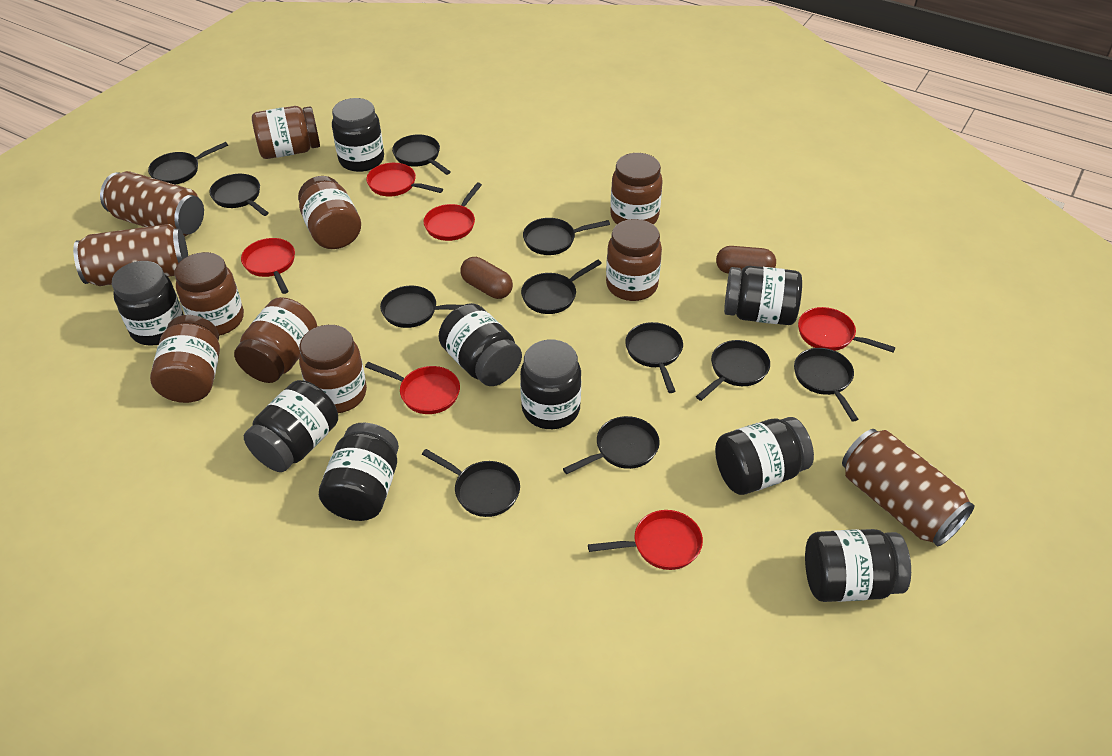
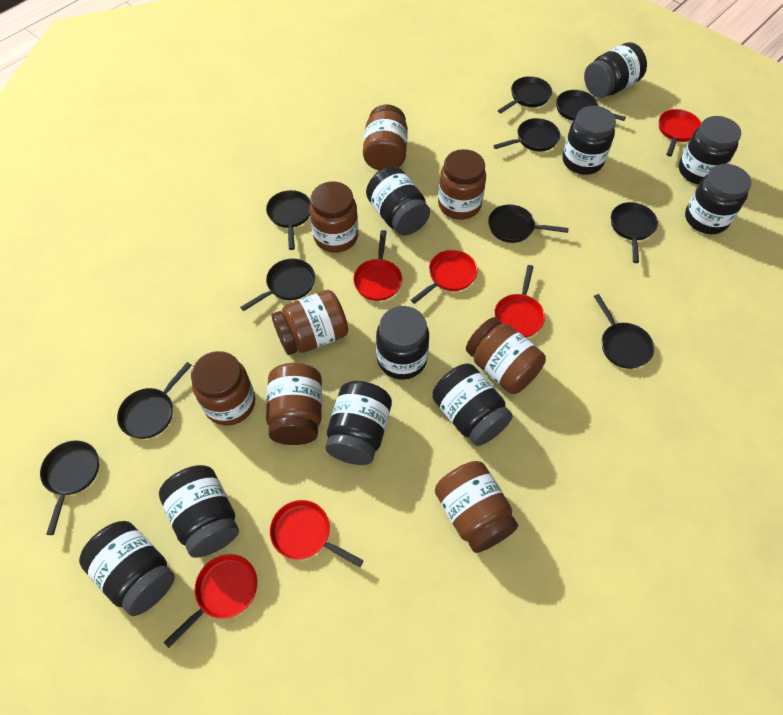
black jar: [112,261,184,346] [244,380,338,472] [319,422,399,521] [332,98,384,172] [439,303,522,386] [520,340,581,429] [715,417,814,495] [724,266,802,325] [805,529,911,602] = 9 -> [79,521,175,616] [159,465,239,558] [325,381,392,465] [366,167,430,235] [376,306,429,380] [432,364,513,446] [562,106,616,175] [584,42,647,98] [679,116,741,185] [685,164,751,234] = 10
black pan: [148,142,228,185] [209,174,269,216] [380,286,462,328] [392,134,451,175] [422,449,520,517] [521,260,602,314] [523,218,610,255] [563,416,660,474] [625,322,683,393] [696,340,770,401] [794,348,858,422] = 11 -> [40,440,99,535] [117,362,192,439] [240,259,315,311] [266,190,311,250] [488,205,569,243] [493,118,560,151] [498,76,552,113] [556,90,626,121] [594,294,654,369] [611,202,658,263] = 10
brown can: [73,224,188,286] [100,171,204,237] [842,429,974,546] = 3 -> none = 0
brown capsule: [461,257,513,299] [716,246,776,274] = 2 -> none = 0

